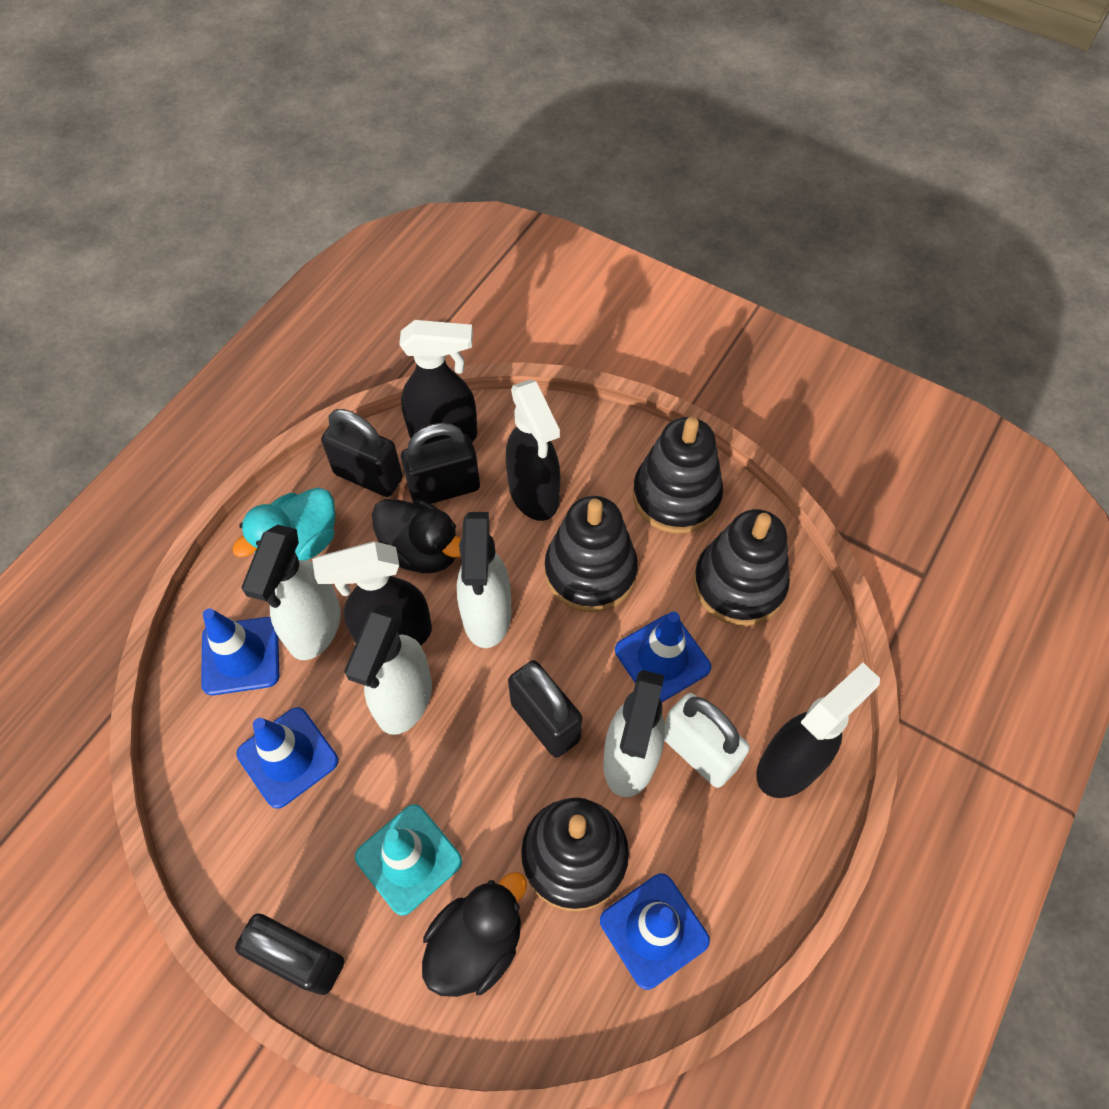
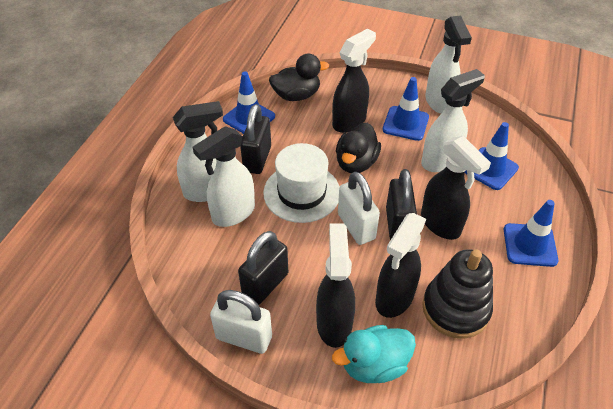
black padlock: [235,913,344,995] [321,409,403,497] [401,423,480,504] [508,660,582,757] = 4 -> [238,231,288,305] [240,104,271,174] [386,169,417,240] = 3
black stacking toy: [521,798,629,911] [545,496,638,612] [633,417,723,533] [694,509,790,626] = 4 -> [422,249,493,339] = 1
turquoise traffic cone: [355,804,462,916] = 1 -> none = 0
white hat: none = 0 -> [263,143,340,223] = 1
white padlock: [664,693,750,788] = 1 -> [210,290,272,354] [338,172,380,245] = 2

